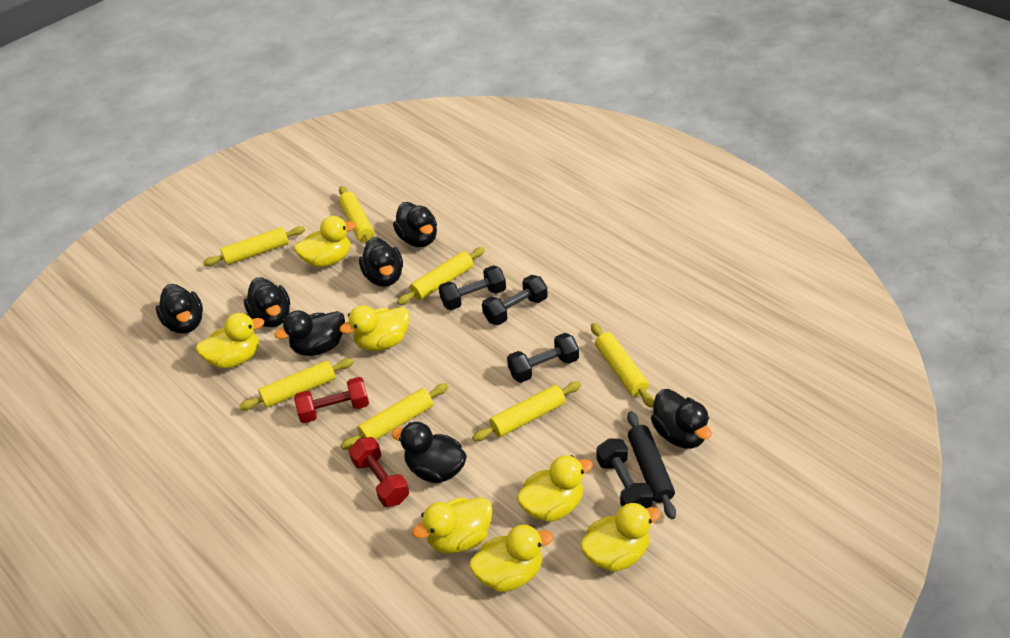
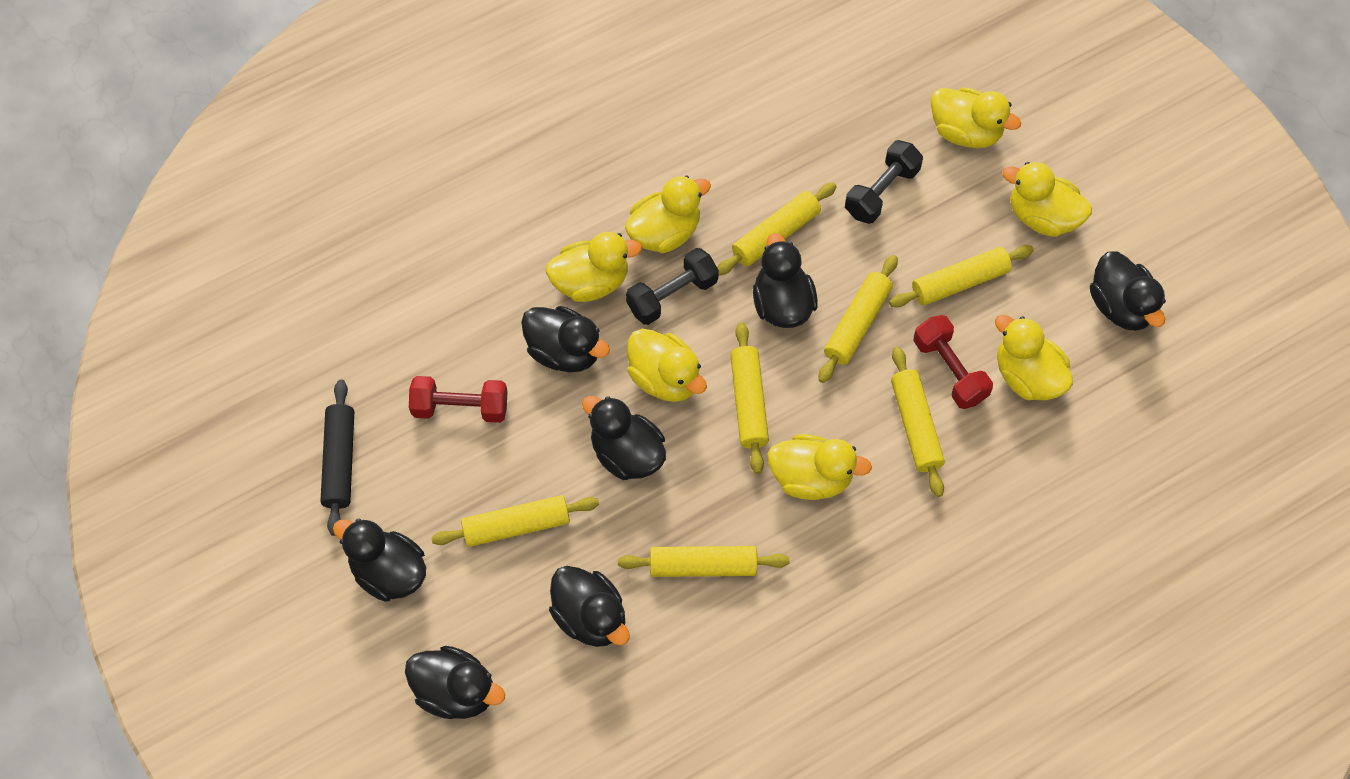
black dumbbell: [438,265,506,310] [482,275,548,325] [507,333,579,383] [596,438,653,508] = 4 -> [626,248,719,325] [845,140,923,224] = 2

